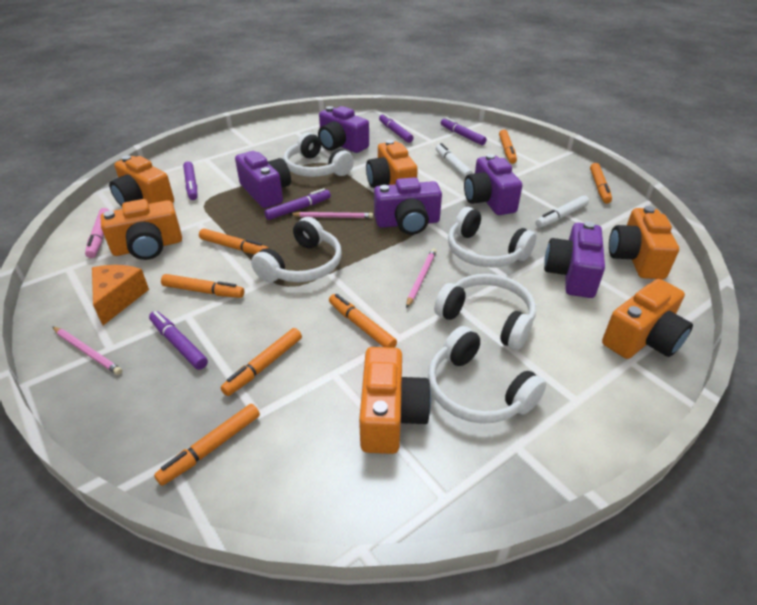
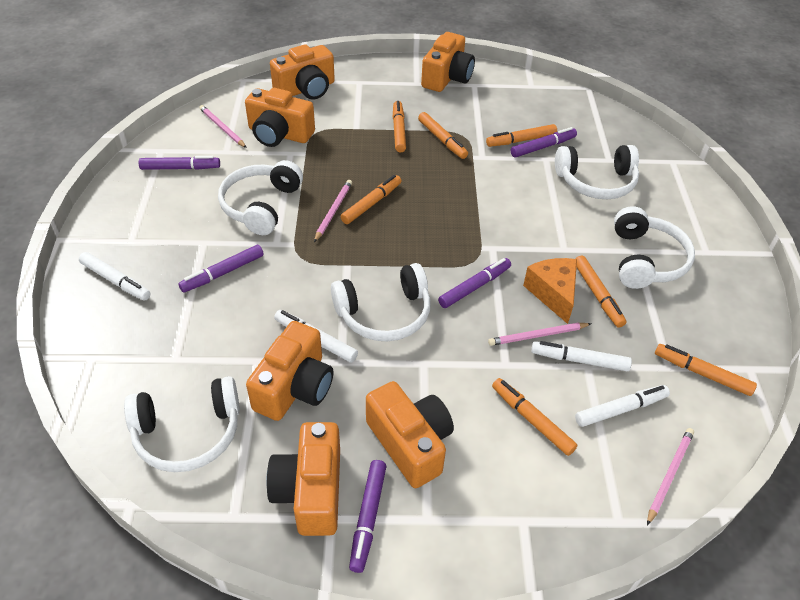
pink marker: [85,208,110,258] = 1 -> none = 0
pink pencil: [53,327,122,375] [290,212,373,218] [406,248,437,308] = 3 -> [199,105,247,148] [314,180,352,242] [488,323,591,346] [647,428,694,525] = 4
purple camera: [235,151,291,208] [318,106,369,153] [374,177,442,235] [464,154,522,215] [544,221,605,298] = 5 -> none = 0
white marker: [436,143,473,178] [535,195,589,228] = 2 -> [79,252,151,301] [274,310,358,363] [531,341,632,371] [575,385,670,427] = 4

